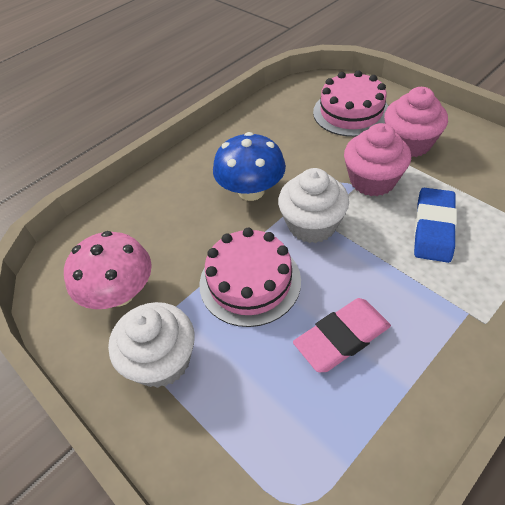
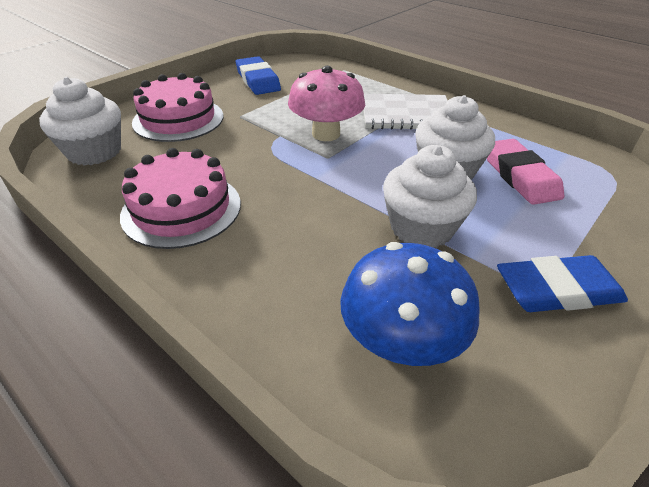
blue eraser: [414,188,457,263] = 1 -> [236,56,281,95] [497,255,628,312] = 2
pink cupcake: [344,123,411,196] [384,87,448,157] = 2 -> none = 0
white cupcake: [108,302,195,388] [278,168,349,243] = 2 -> [39,77,121,166] [383,145,477,248] [415,95,495,180] = 3
white notebook: none = 0 -> [363,94,448,130] = 1

